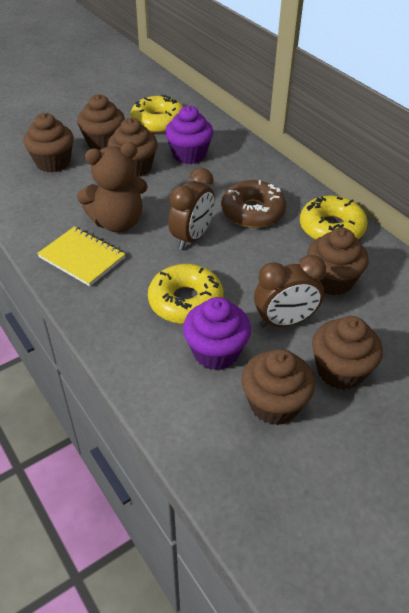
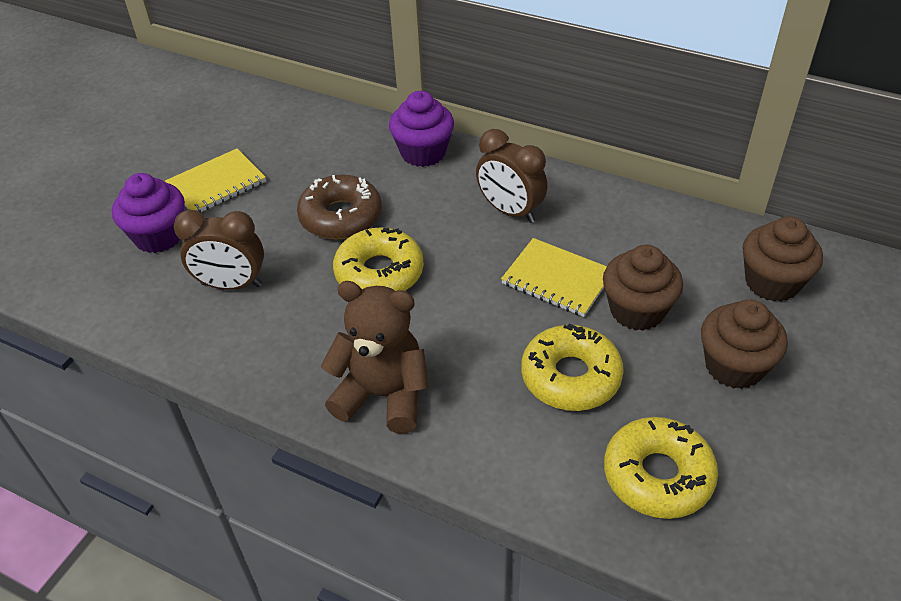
brown cupcake: [23,113,74,173] [77,94,125,151] [108,118,157,177] [241,349,315,425] [307,228,369,296] [312,316,383,390] = 6 -> [603,245,683,331] [701,299,788,389] [742,217,823,302] = 3
yellow notebook: [37,227,125,286] = 1 -> [165,148,266,212] [501,238,607,317] = 2

